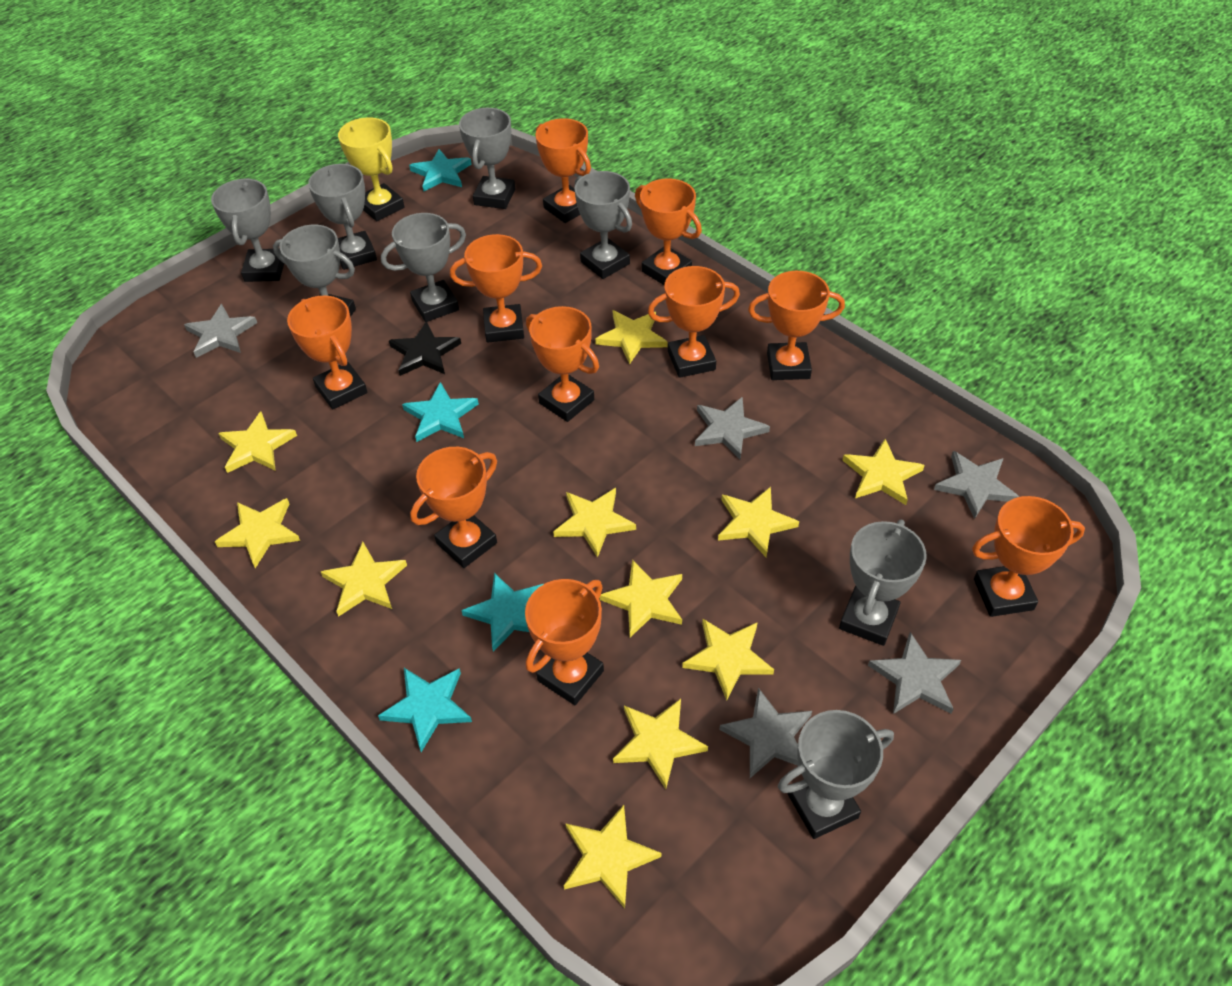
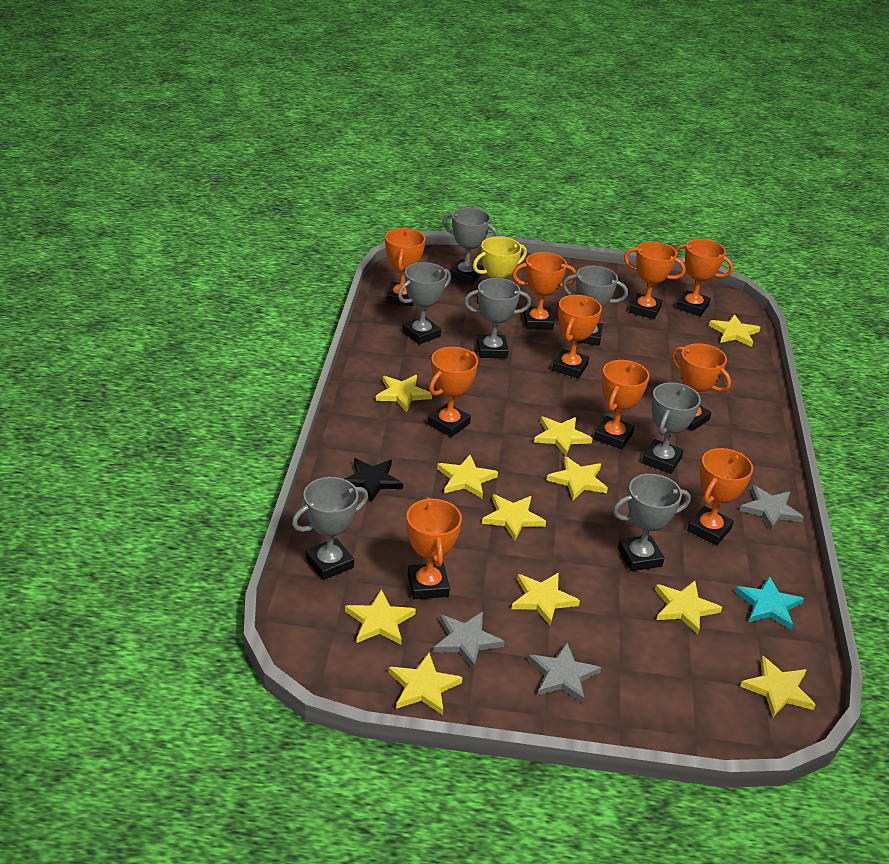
grey star: [184,304,257,358] [695,396,770,459] [719,688,812,778] [868,632,961,714] [934,451,1019,519] = 5 -> [433,612,505,670] [528,643,601,703] [739,485,804,531] = 3
grey trophy: [211,178,284,282] [273,225,356,317] [308,164,377,270] [381,213,466,322] [459,108,515,209] [574,171,632,279] [778,710,894,839] [839,519,927,646] = 8 -> [292,477,368,580] [398,262,451,345] [443,208,498,284] [464,278,531,358] [562,266,628,346] [613,474,691,571] [642,382,701,474] = 7
turquoise star: [378,668,472,752] [402,382,479,442] [409,149,472,191] [461,573,543,652] = 4 -> [735,576,804,630] = 1

